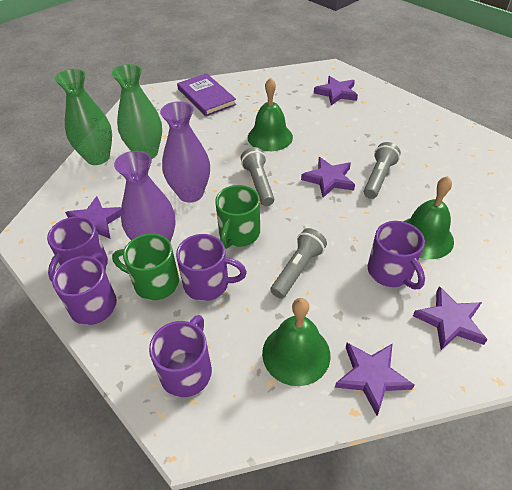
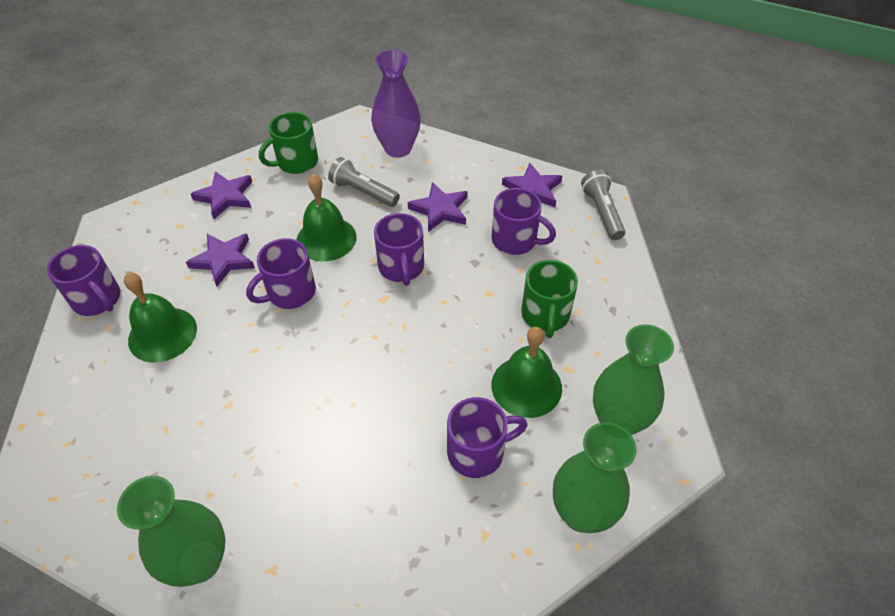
green vase: [55,69,112,165] [112,64,162,159] = 2 -> [117,476,225,587] [553,422,637,533] [593,324,674,435] = 3
grey flashlight: [241,147,275,206] [270,228,327,299] [364,142,401,199] = 3 -> [328,157,400,207] [581,170,625,240] = 2
purple book: [177,73,236,116] = 1 -> none = 0
purple star: [65,196,121,239] [301,157,355,198] [314,76,358,105] [335,343,414,415] [413,286,487,350] = 5 -> [186,233,255,286] [191,171,252,219] [408,182,468,232] [502,163,562,207] = 4
purple vase: [114,151,176,242] [160,101,210,203] = 2 -> [371,50,421,158] = 1

